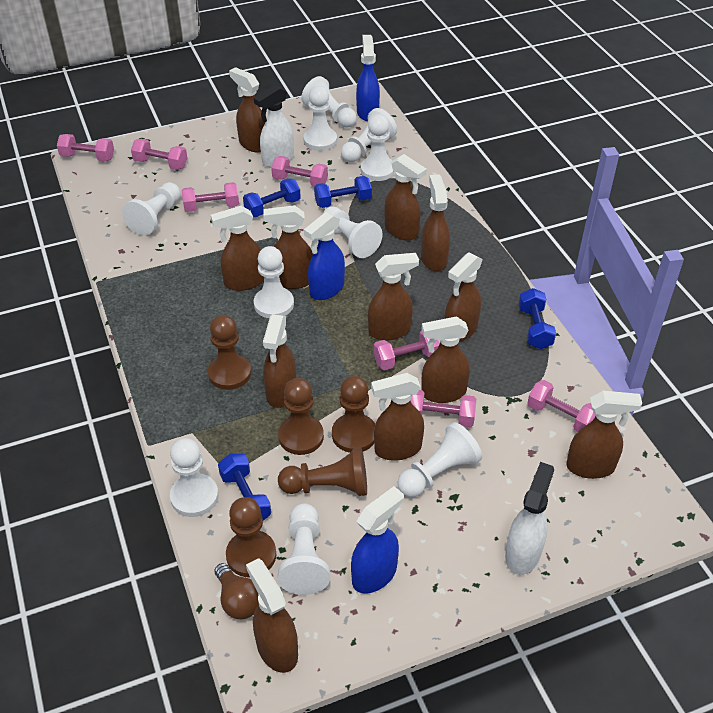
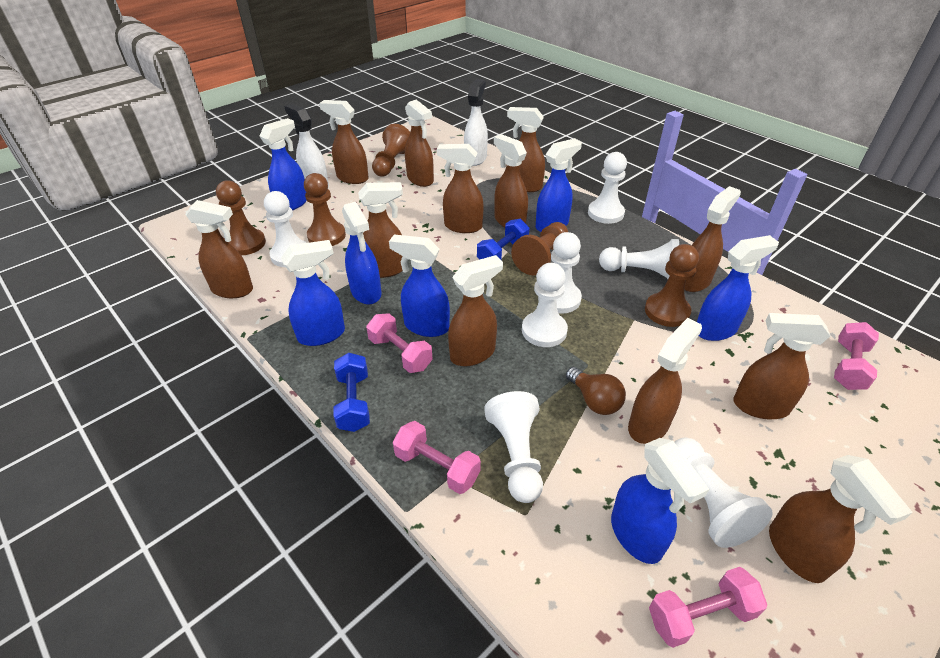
blue dumbbell: [218,454,271,520] [243,178,301,217] [314,176,372,208] [518,288,556,349] = 4 -> [333,353,370,432] [477,219,529,260] = 2
blue spray bottle: [304,212,345,300] [351,486,404,593] [356,35,380,121] = 3 -> [260,118,307,210] [281,240,345,346] [342,202,381,304] [389,235,450,337] [536,138,582,232] [611,438,709,564] [697,235,779,341] = 7
pink dumbbell: [57,134,114,161] [131,139,187,170] [182,182,239,212] [271,156,328,187] [373,330,440,370] [410,390,476,427] [527,380,596,432] = 7 -> [366,313,433,373] [393,421,481,494] [649,567,767,648] [834,322,879,390] = 4
white pawn: [122,182,181,236] [170,438,219,517] [254,246,294,318] [278,503,330,595] [301,76,357,128] [303,86,337,151] [322,206,383,258] [341,108,397,162] [361,114,395,181] [398,422,482,497] = 10 -> [264,191,307,267] [484,391,543,503] [522,263,568,347] [538,232,582,314] [588,152,627,224] [599,239,679,279] [675,438,773,548] = 7

